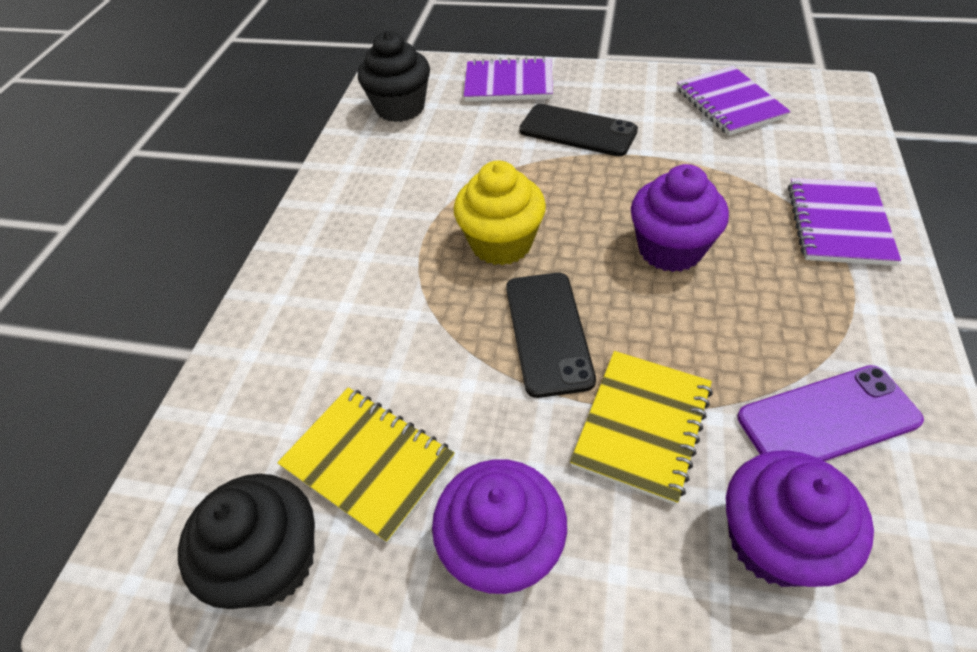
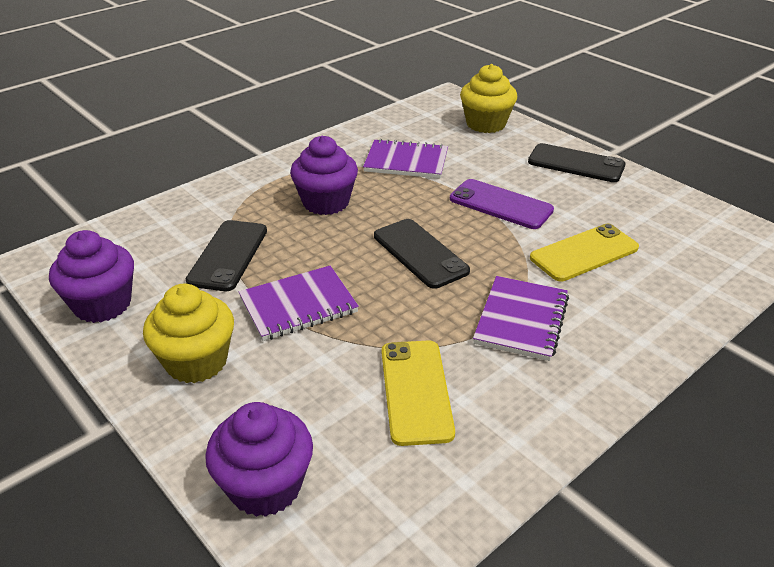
black cupcake: [178,474,315,609] [358,31,430,122] = 2 -> none = 0
black phone: [506,273,596,398] [519,104,638,156] = 2 -> [186,220,267,291] [374,219,470,289] [528,143,625,182] = 3
yellow cupcake: [454,161,546,265] = 1 -> [143,284,234,383] [460,64,517,133] = 2
yellow notebook: [277,387,455,543] [570,351,713,505] = 2 -> none = 0
yellow phone: none = 0 -> [382,340,455,446] [530,224,639,282] = 2

